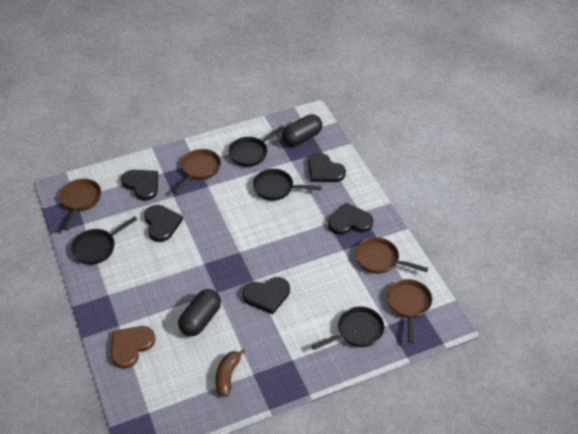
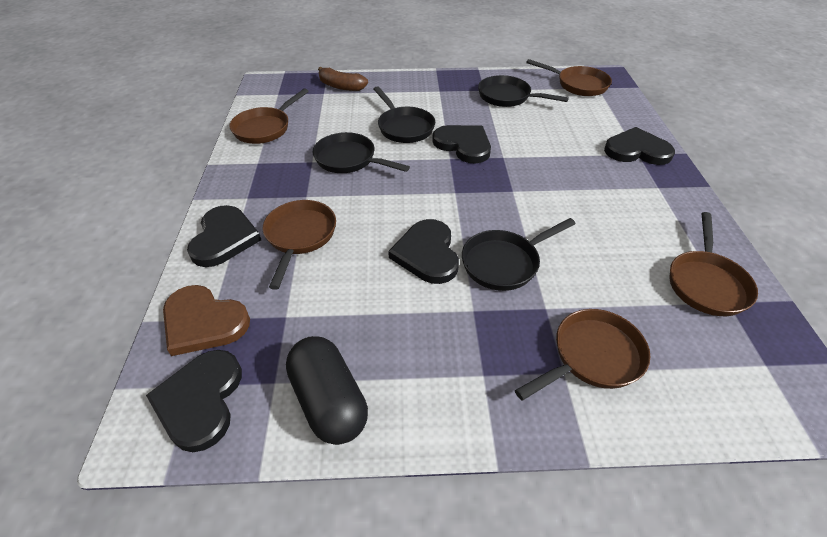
black capsule: [178,289,221,336] [282,114,322,147] = 2 -> [286,336,368,445] = 1
brown pan: [60,179,101,231] [173,149,221,194] [356,237,428,274] [387,279,432,344] = 4 -> [229,89,309,144] [263,200,336,290] [515,309,650,400] [526,59,612,96] [669,212,758,316] = 5

